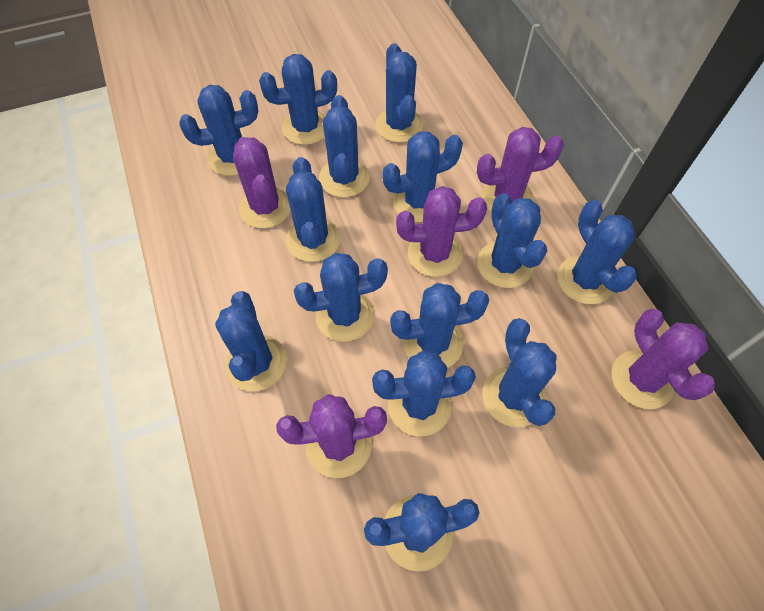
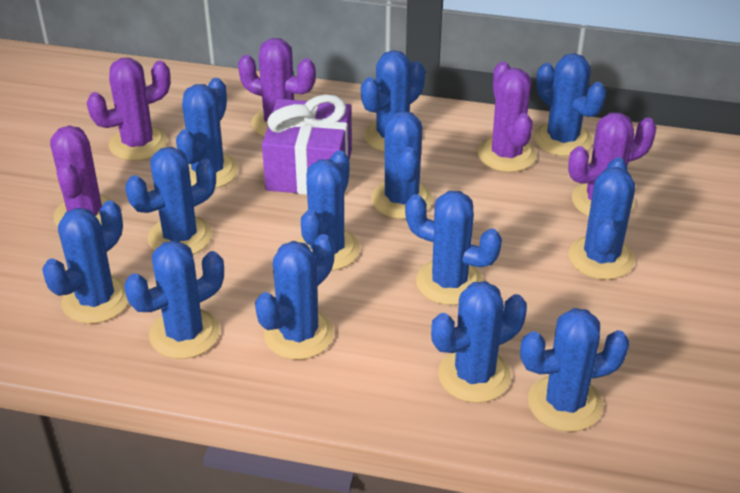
blue cactus: [179,85,258,176] [215,291,287,391] [259,54,337,145] [286,157,341,262] [294,253,388,342] [319,95,370,198] [364,493,480,572] [372,351,476,436] [375,43,423,143] [382,131,463,222] [390,283,489,368] [477,193,547,288] [482,318,557,427] [557,200,637,304] = 14 -> [42,200,128,324] [124,240,224,359] [125,147,216,255] [176,78,238,188] [255,234,335,360] [297,150,360,271] [361,50,425,152] [371,111,433,219] [405,191,502,305] [431,281,527,403] [520,308,630,432] [534,53,606,156] [569,157,635,280] = 13
purple gift: none = 0 -> [262,94,352,195] = 1

